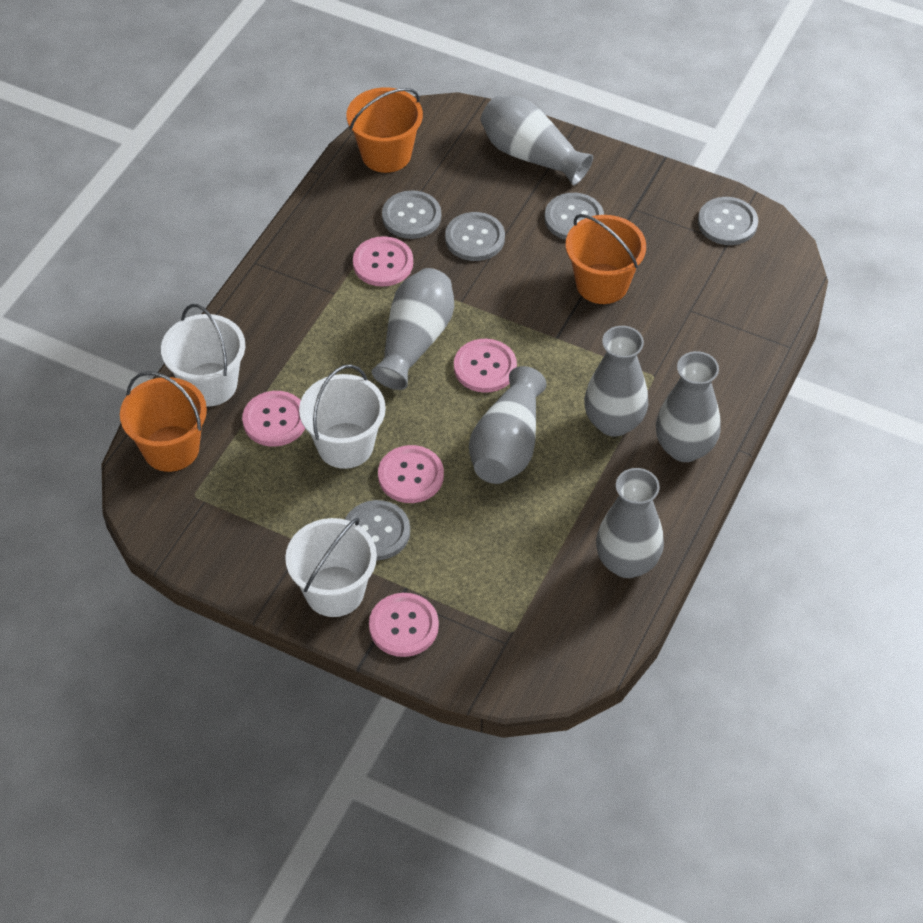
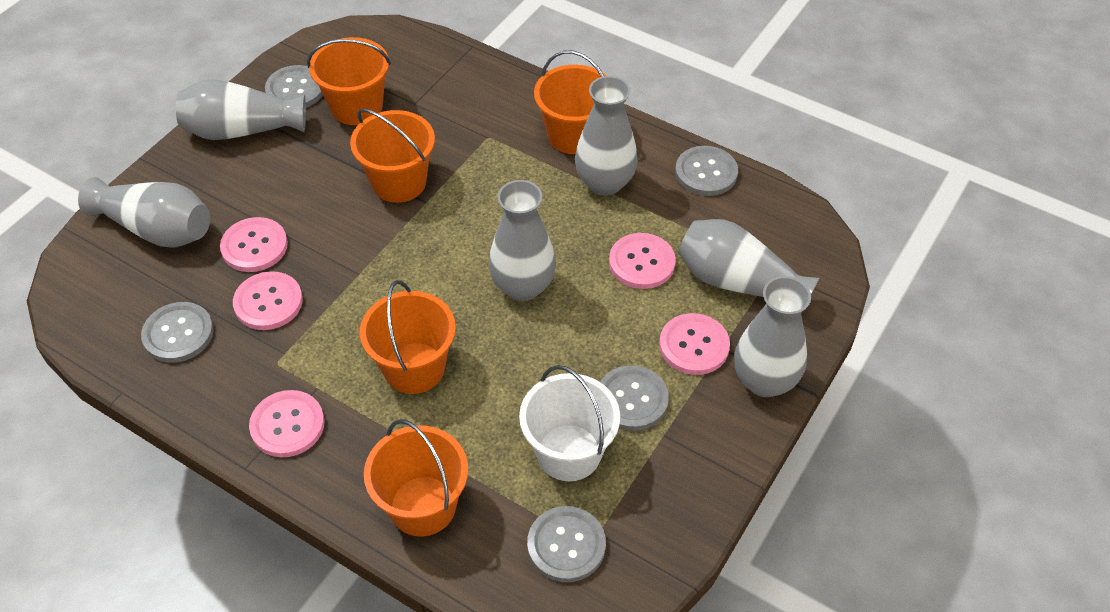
orange bucket: [120,371,207,472] [347,87,423,173] [566,214,646,304] = 3 -> [307,37,391,125] [350,109,435,203] [360,280,456,394] [364,419,468,537] [534,50,606,154] = 5
white bucket: [161,304,245,407] [285,517,377,617] [299,364,386,469] = 3 -> [519,365,620,481] = 1

